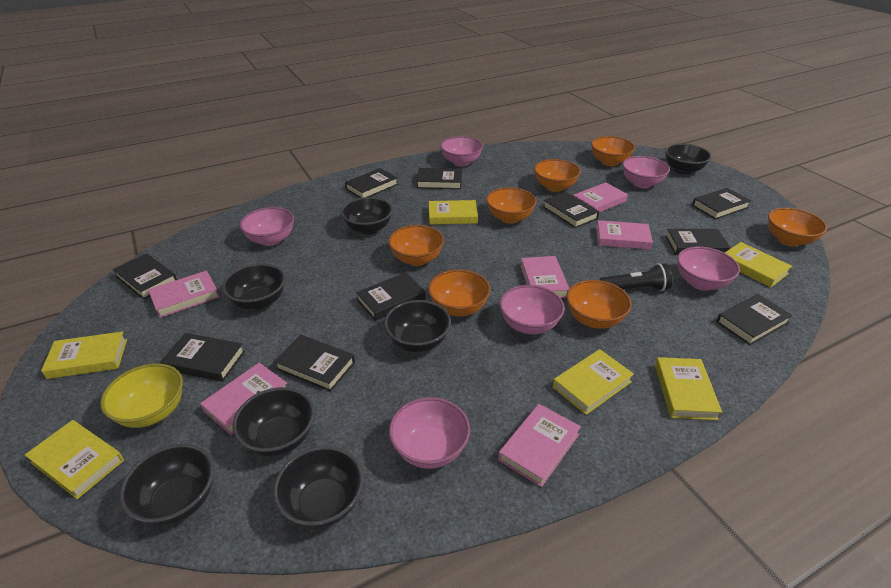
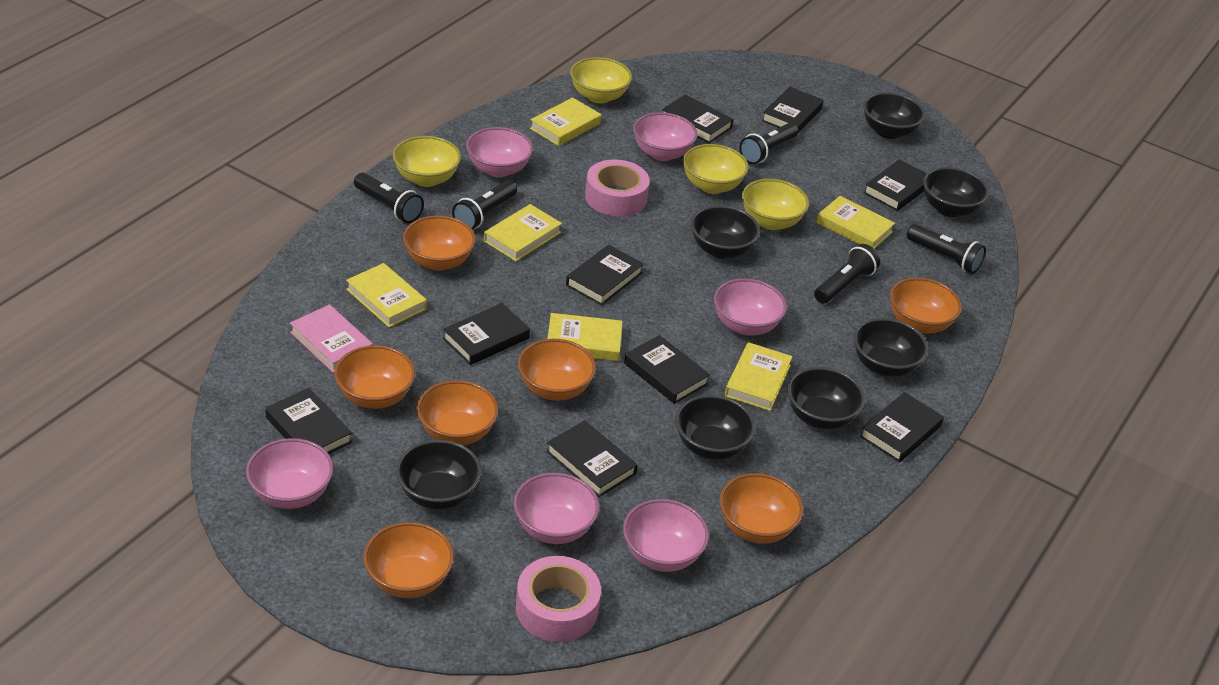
black book: [113,253,177,300] [160,333,245,382] [274,335,355,392] [345,168,398,198] [356,272,426,321] [417,168,462,189] [543,192,599,228] [665,229,730,255] [692,188,751,220] [716,294,793,345] = 10 -> [265,388,352,454] [443,303,530,365] [546,420,638,497] [566,245,644,305] [624,335,710,404] [662,94,734,143] [762,87,824,133] [860,392,944,462] [864,159,927,211] = 9
black flashlight: [599,263,673,291] = 1 -> [354,173,424,223] [452,180,517,230] [739,123,799,164] [814,244,880,304] [907,224,986,274] = 5
pink book: [148,271,219,318] [200,363,287,435] [498,404,581,487] [520,256,569,298] [573,182,628,213] [596,220,653,250] = 6 -> [290,305,373,373] = 1
pink tape: none = 0 -> [516,556,601,642] [585,160,650,217] = 2
yellow bowl: [100,363,183,428] = 1 -> [393,136,461,187] [570,57,632,104] [683,144,749,194] [742,179,809,230] = 4

